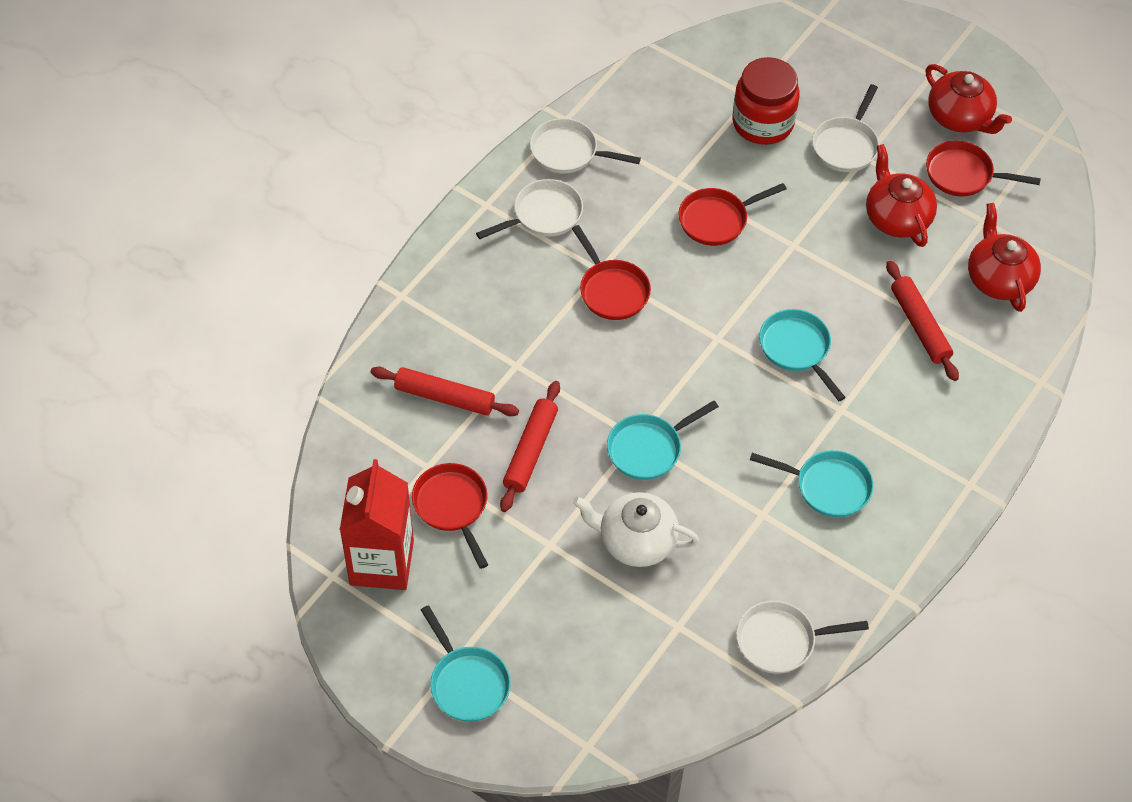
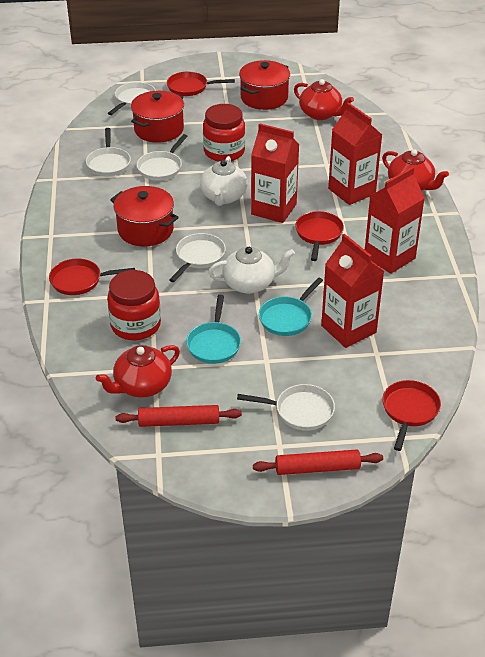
red carton: [340,459,414,590] = 1 -> [251,123,299,223] [321,234,384,348] [328,102,382,205] [365,167,425,274] = 4
red jar: [732,57,800,145] = 1 -> [107,270,161,340] [203,104,245,162] = 2
red pot: none = 0 -> [110,186,179,246] [131,91,184,143] [239,60,290,110] = 3
red rolling pin: [371,367,519,416] [500,381,560,512] [886,261,959,381] = 3 -> [116,405,242,427] [253,450,383,475] = 2
turquoise pan: [421,605,511,722] [607,400,719,480] [750,450,874,518] [759,309,846,401] = 4 -> [186,295,241,364] [259,277,323,336] = 2
white pan: [476,179,583,239] [530,118,641,174] [736,601,869,674] [812,84,879,172] = 4 -> [86,128,131,176] [108,82,156,115] [137,134,188,181] [169,233,226,282] [237,384,335,431] = 5
white teapot: [573,492,699,567] = 1 -> [200,156,248,206] [208,247,295,294] = 2

